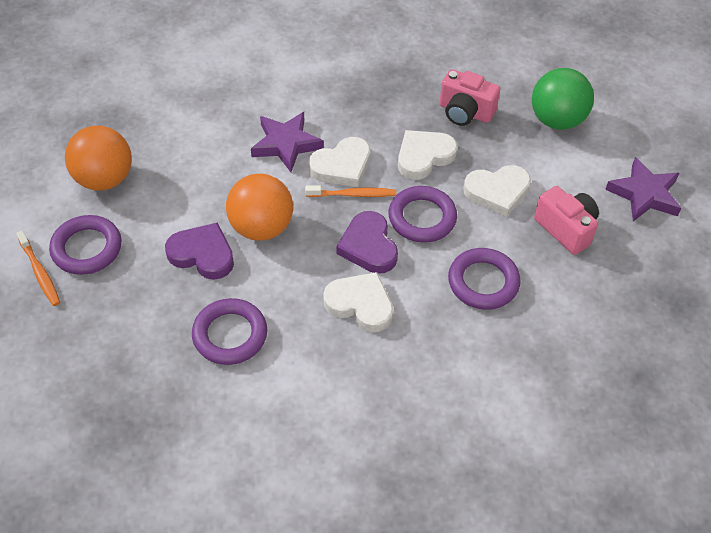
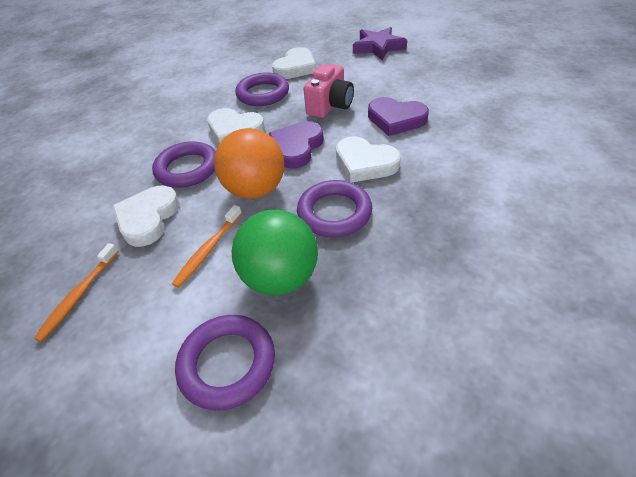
orange ball: [65,126,132,190] [226,174,293,241] = 2 -> [214,128,284,199] = 1
pink camera: [439,69,500,126] [534,186,599,255] = 2 -> [304,64,354,118] = 1
purple star: [251,112,324,172] [605,157,681,222] = 2 -> [353,27,407,60] = 1

